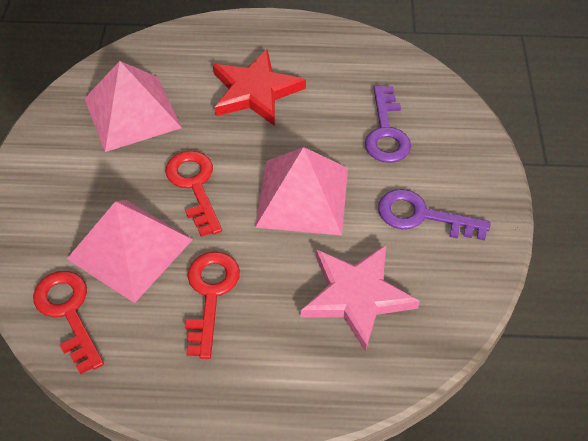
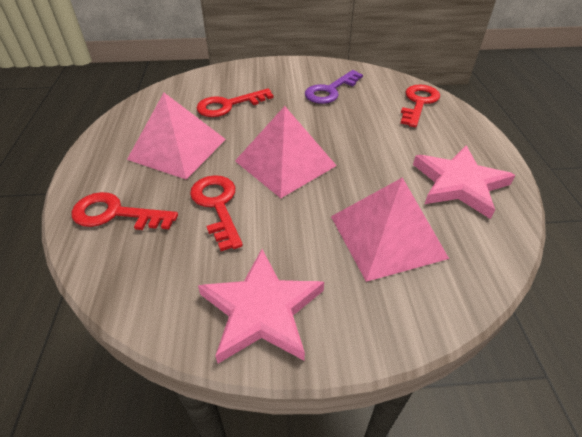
pink star: [301,245,420,352] = 1 -> [198,249,324,363] [413,146,515,219] = 2
purple key: [365,85,411,163] [378,189,491,241] = 2 -> [305,70,363,104] = 1
red key: [33,271,104,374] [166,151,222,237] [185,251,240,359] = 3 -> [71,192,178,230] [190,175,243,251] [196,88,274,117] [401,84,440,127] = 4
red star: [213,49,306,126] = 1 -> none = 0

